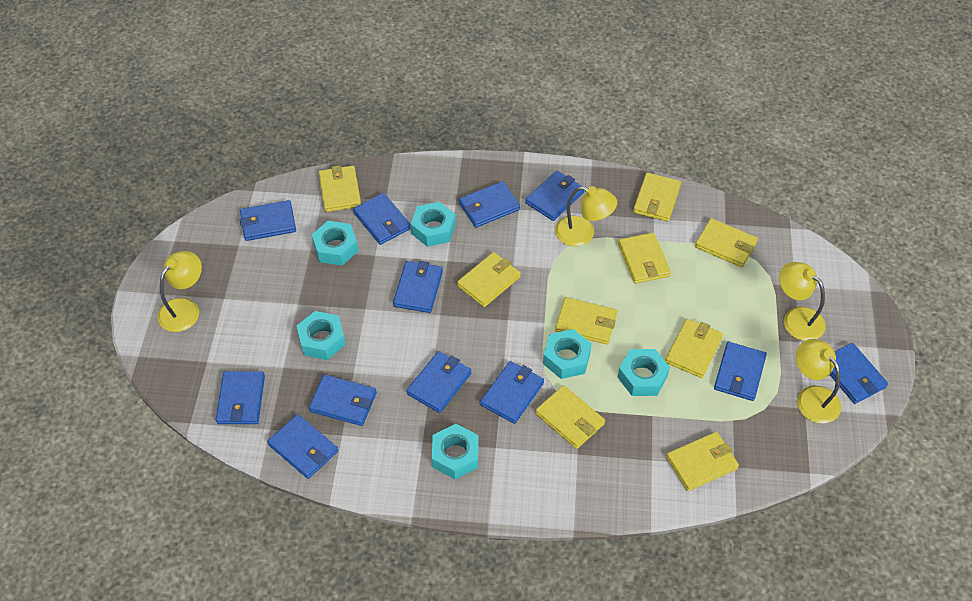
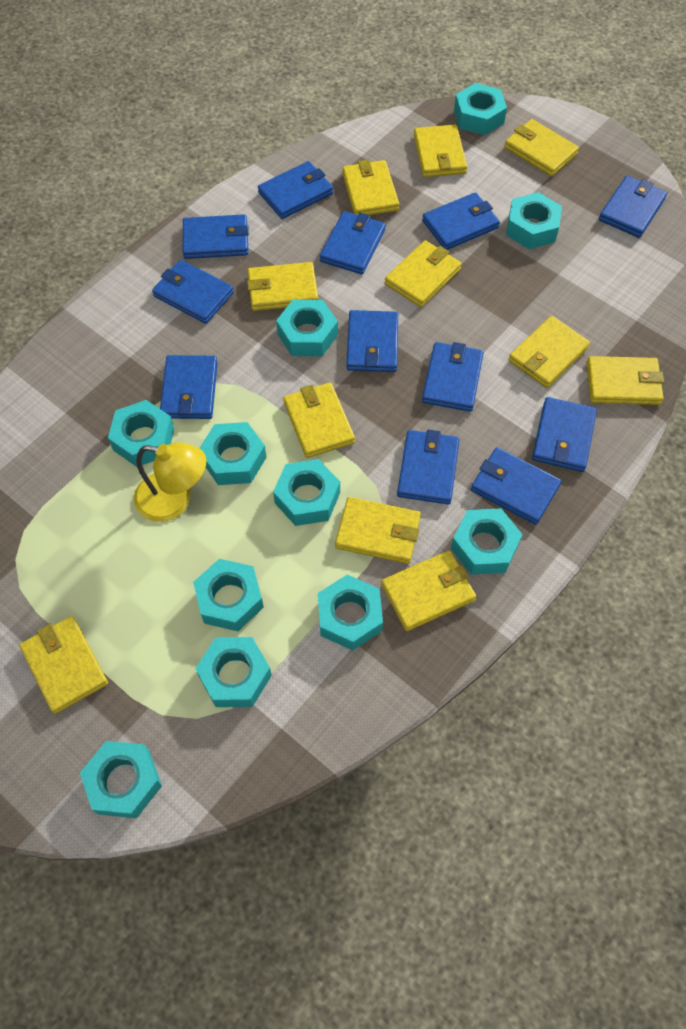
turquoise nut: [297,311,346,360] [312,221,358,265] [411,202,456,247] [432,424,478,479] [543,329,592,379] [618,349,670,396] = 6 -> [80,741,162,818] [108,400,174,467] [193,559,264,631] [195,637,272,707] [200,422,266,485] [273,459,340,526] [276,300,338,356] [318,575,383,651] [451,508,523,575] [454,83,507,135] [506,192,562,249] = 11
yellow lamp: [158,251,202,332] [555,186,617,247] [779,262,826,341] [796,339,841,424] = 4 -> [134,442,206,522] = 1
yellow wallet: [319,165,361,212] [457,252,521,307] [535,385,605,449] [555,297,617,344] [618,233,671,284] [633,173,681,221] [665,319,723,378] [666,432,739,491] [695,218,758,267] = 9 -> [19,616,108,714] [247,262,318,311] [283,383,355,458] [335,497,421,564] [342,160,399,215] [381,550,476,631] [385,240,462,307] [414,125,467,177] [504,119,579,176] [509,316,590,388] [586,356,664,405] = 11

